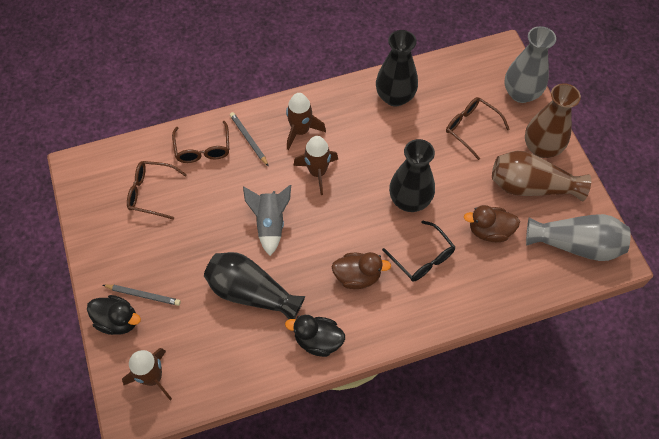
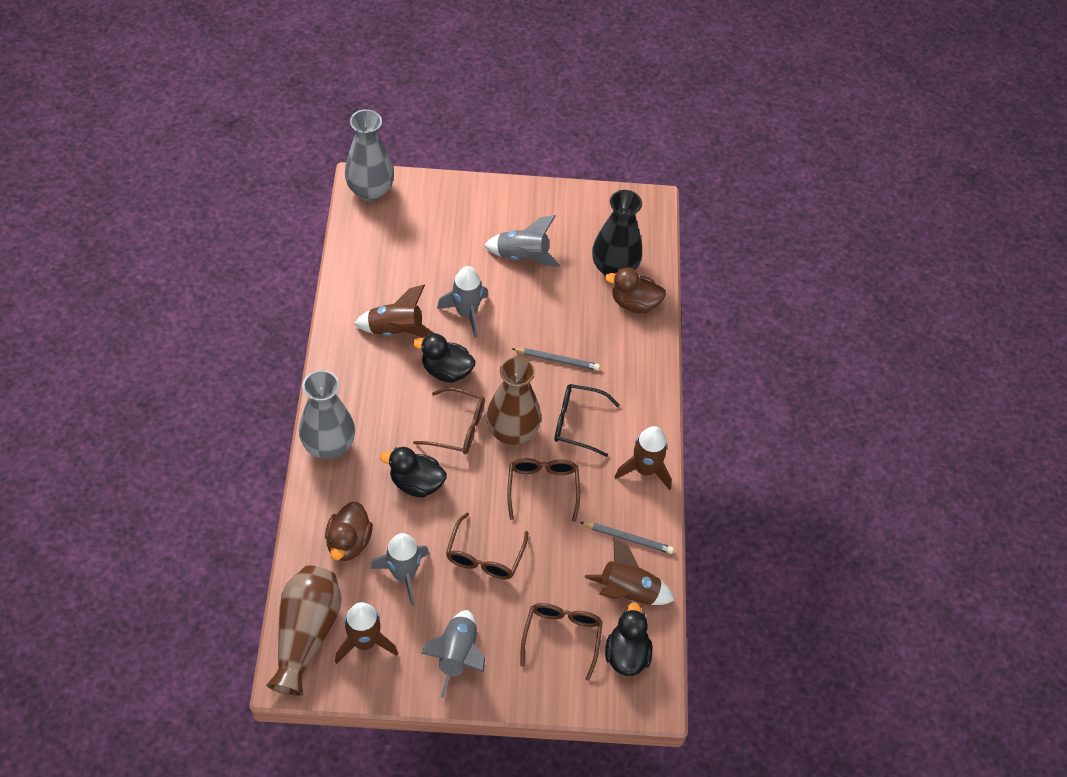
black duck: [87,295,141,335] [285,315,345,357] = 2 -> [380,447,447,497] [413,333,475,383] [605,602,652,676] = 3
black vase: [204,252,305,320] [376,30,418,106] [389,139,435,212] = 3 -> [592,190,642,276] = 1
brown glasses: [127,161,187,220] [172,121,229,163] [446,97,510,160] = 3 -> [413,387,485,454] [446,513,528,579] [507,458,580,522] [520,603,603,681] = 4
brown rocket: [122,348,172,400] [286,93,326,150] [293,136,338,195] = 3 -> [335,602,398,664] [354,285,434,337] [584,537,674,605] [615,426,672,490] = 4
grey rocket: [243,185,291,256] = 1 -> [371,533,429,606] [421,610,485,698] [437,266,488,338] [484,215,560,267] = 4

